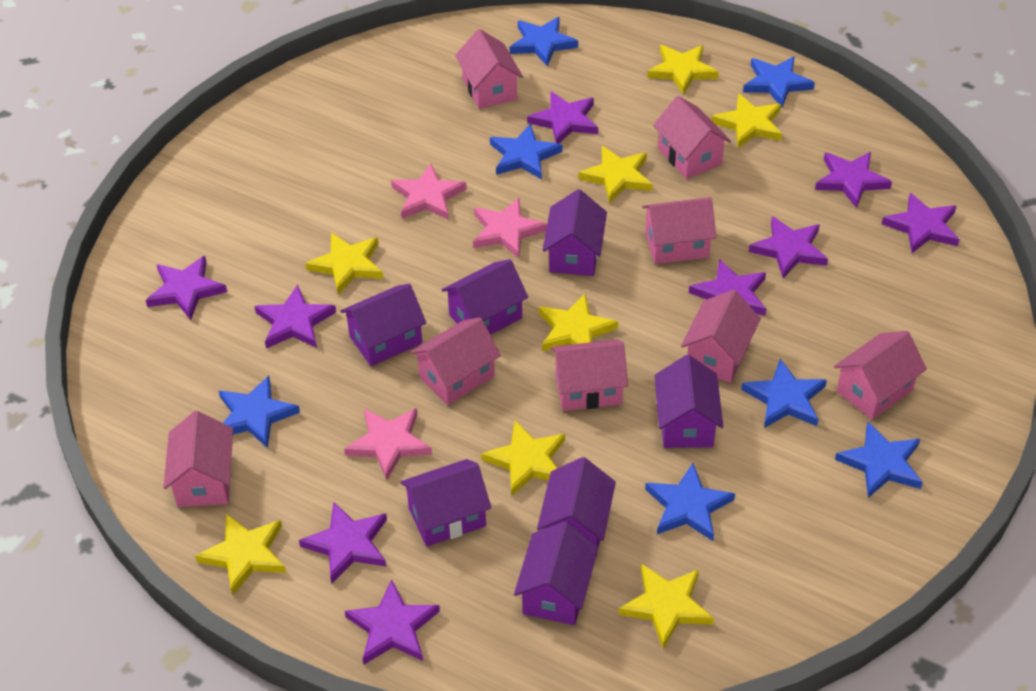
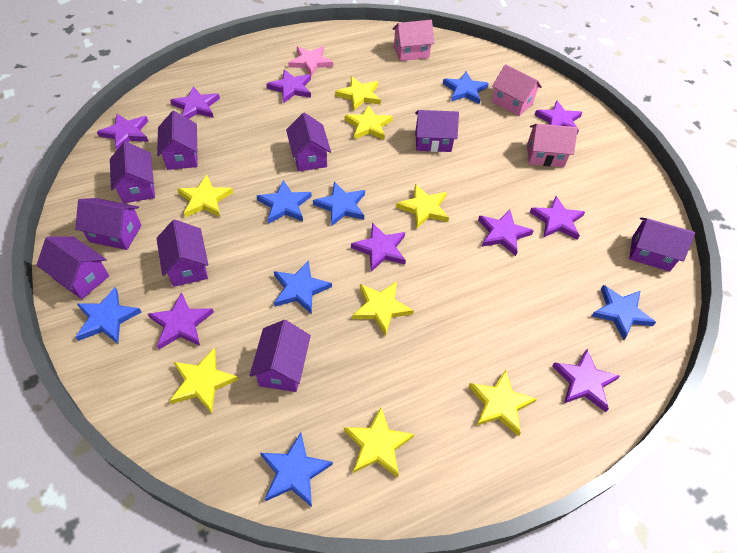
pink house: [163,411,233,507] [410,317,501,405] [455,29,523,109] [551,340,628,411] [642,197,716,264] [653,96,731,179] [681,289,761,383] [834,331,927,420] = 8 -> [392,20,434,61] [492,64,542,116] [527,124,578,167] = 3
pink star: [344,408,432,480] [391,164,467,220] [473,198,547,258] = 3 -> [288,46,333,77] = 1
purple house: [340,284,427,366] [400,459,491,547] [441,259,528,335] [514,521,598,625] [537,457,616,557] [542,189,607,276] [654,355,723,448] = 7 -> [36,237,109,299] [75,198,142,250] [110,141,155,203] [156,219,208,287] [157,111,198,170] [249,320,311,392] [286,113,331,171] [415,110,459,152] [629,217,695,271] = 9

